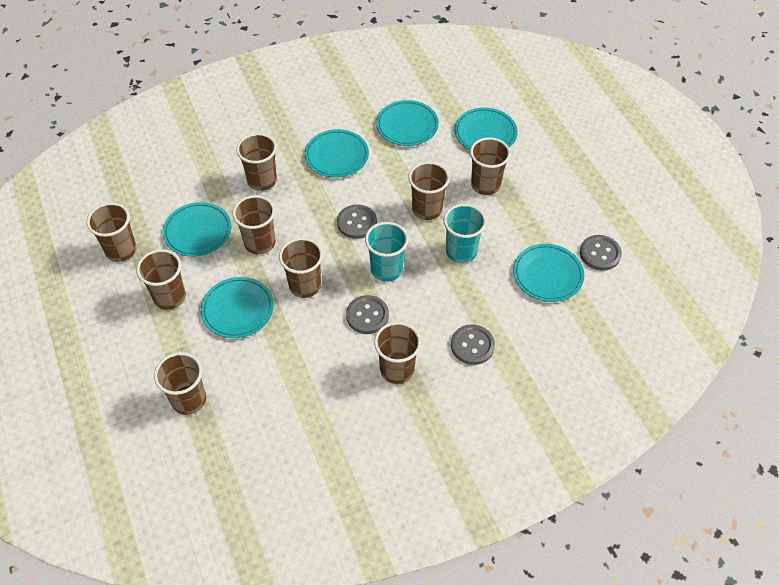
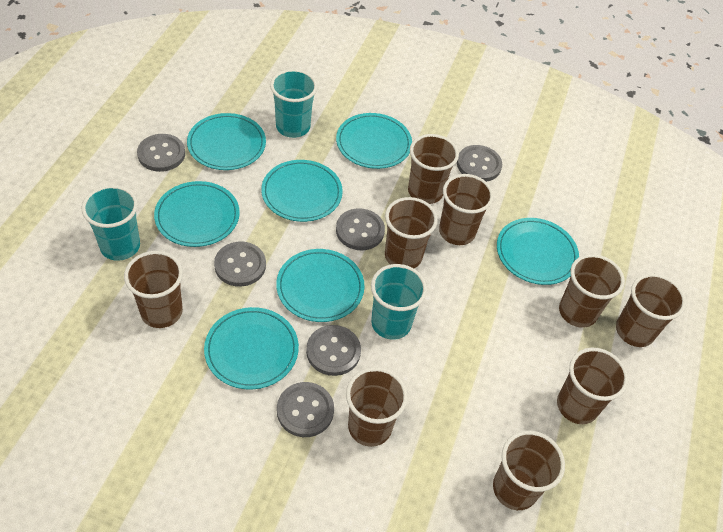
grey button: [337,204,377,239] [346,295,389,334] [451,324,495,365] [580,235,622,271] = 4 -> [137,134,185,172] [214,242,266,287] [277,382,334,437] [306,325,361,376] [336,208,385,250] [457,145,502,182] = 6
turquoise cup: [365,222,408,282] [443,204,486,263] = 2 -> [82,185,140,261] [270,69,318,138] [371,264,427,340] = 3
turquoise plate: [163,202,231,257] [201,277,274,338] [305,129,369,178] [376,100,439,146] [454,107,518,150] [513,244,584,302] = 6 -> [154,181,240,247] [187,113,266,170] [204,307,299,390] [261,160,343,222] [276,249,365,322] [336,113,412,169] [497,218,579,285] = 7

